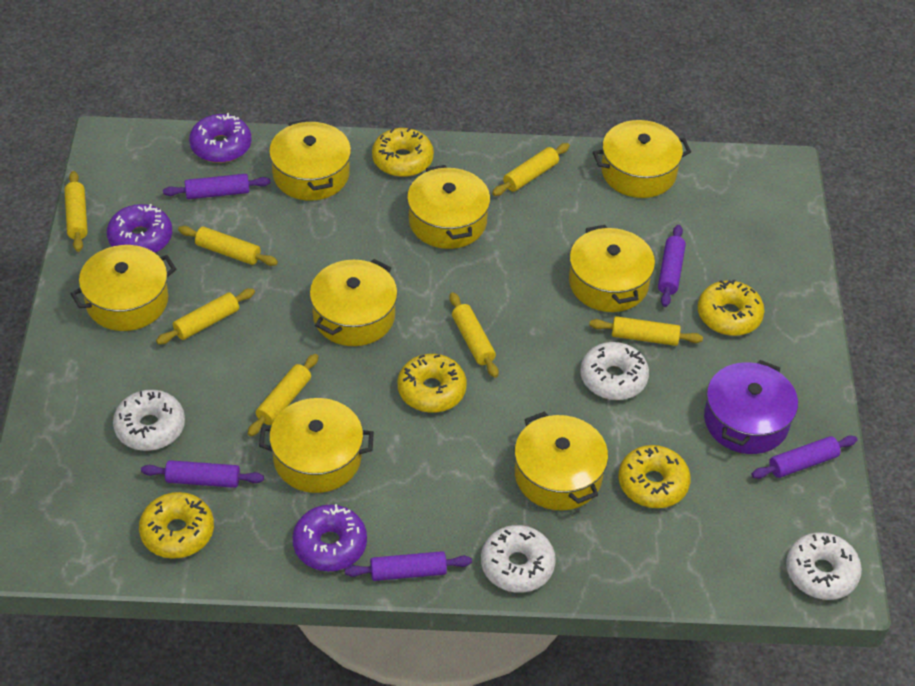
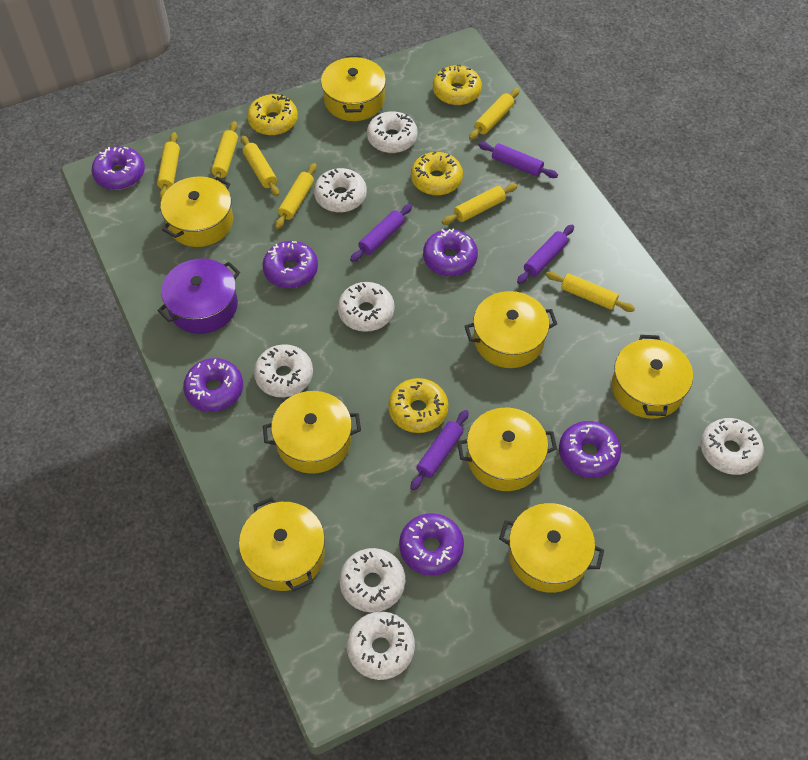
purple donut: [107,204,172,253] [189,113,251,163] [292,504,367,571] = 3 -> [92,146,145,190] [183,358,243,412] [263,241,318,288] [399,513,464,576] [423,228,478,276] [559,421,621,478] = 6
purple rolling pin: [141,460,264,488] [163,174,271,199] [345,551,472,581] [658,225,686,307] [752,436,857,479] = 5 -> [350,204,412,262] [410,410,469,490] [478,142,558,178] [517,225,574,284] = 4
white donut: [113,390,185,451] [481,525,556,593] [580,342,649,400] [786,532,862,600] = 4 -> [254,344,313,397] [314,168,367,212] [338,282,394,332] [339,548,405,612] [347,612,415,680] [367,111,418,153] [701,418,764,475] = 7
yellow donut: [139,492,214,559] [372,128,434,177] [398,354,467,413] [618,445,691,508] [698,279,765,336] = 5 -> [247,94,298,135] [388,378,449,433] [411,151,463,195] [433,65,482,105] = 4

